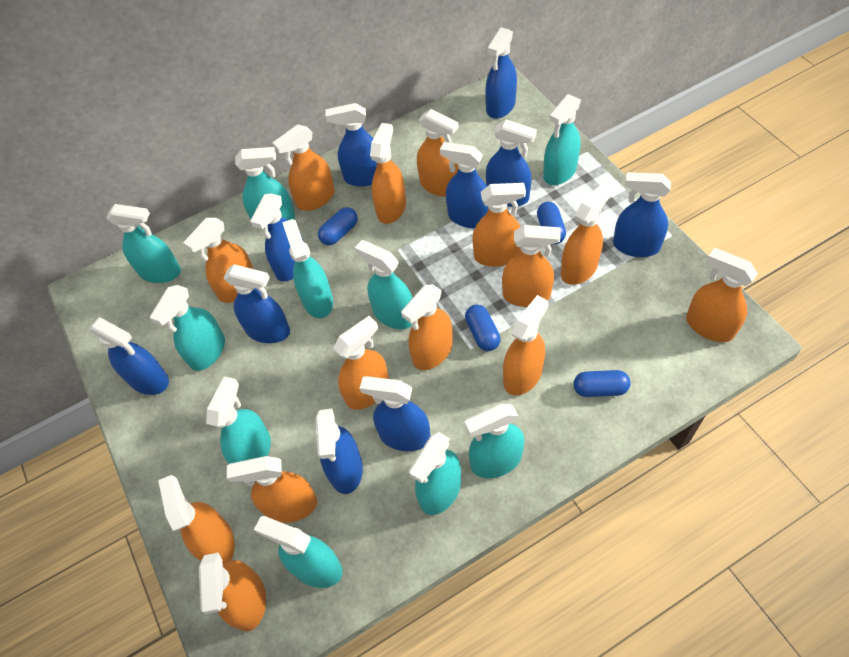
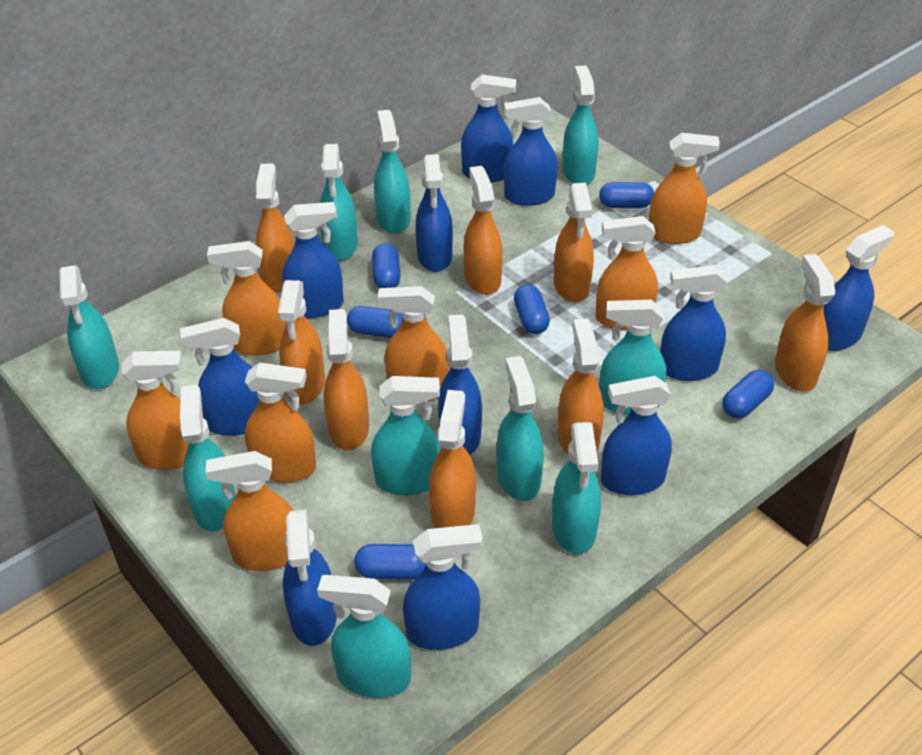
blue capsule: [318,207,358,245] [465,305,501,351] [537,202,566,244] [574,370,630,397] = 4 -> [347,306,403,338] [354,544,426,579] [372,243,400,288] [514,284,550,334] [599,182,654,208] [722,370,774,419] = 6
blue spray bottle: [89,317,169,395] [223,264,290,343] [250,194,304,282] [316,409,363,494] [325,103,377,187] [359,376,430,451] [440,142,488,228] [485,27,517,119] [486,119,537,207] [613,172,671,257] = 10 -> [180,318,259,436] [282,202,344,318] [283,509,337,646] [403,524,483,650] [416,154,453,272] [438,315,482,455] [461,75,516,182] [504,97,557,206] [601,376,672,495] [660,265,727,381] [824,225,894,351] = 11
orange spray bottle: [158,475,235,564] [183,218,253,303] [199,553,266,631] [227,456,317,523] [272,124,335,211] [333,316,389,410] [370,123,406,224] [401,284,453,370] [417,109,459,197] [472,183,526,267] [502,225,561,307] [503,295,548,395] [561,184,611,285] [686,248,758,342] = 14 -> [122,351,189,470] [206,451,294,571] [207,241,286,355] [245,362,316,483] [256,163,295,292] [278,280,325,405] [324,309,369,450] [378,286,449,401] [429,390,476,528] [463,166,503,295] [554,183,594,302] [558,319,604,455] [596,216,658,330] [649,133,720,244] [775,254,835,392] = 15

